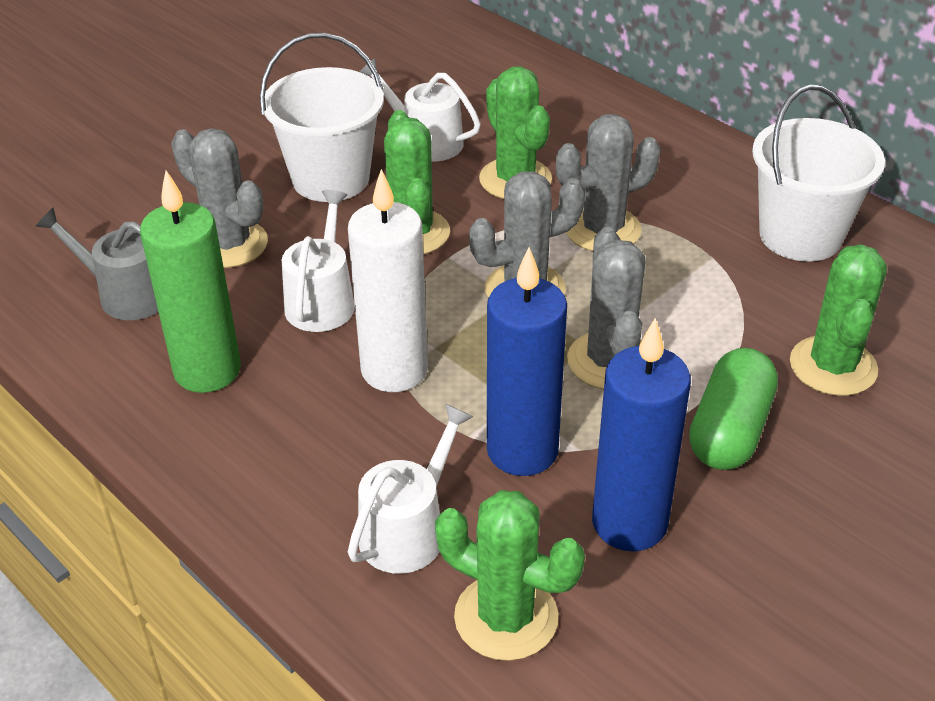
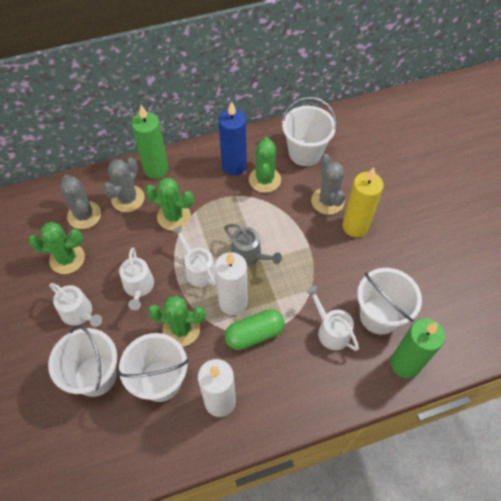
blue candle: [487,247,567,476] [592,318,691,551] = 2 -> [219,101,247,176] = 1
green candle: [140,170,241,393] = 1 -> [131,105,169,179] [390,318,445,378] = 2
grey cactus: [171,128,268,268] [469,171,585,298] [556,114,661,251] [567,227,646,389] = 4 -> [60,175,101,229] [103,157,145,212] [311,154,345,215] = 3
white bucket: [260,33,384,202] [752,85,885,262] = 2 -> [48,325,117,397] [118,333,189,402] [282,97,337,166] [357,268,422,335] = 4
white candle: [348,169,428,392] = 1 -> [198,359,236,417] [215,252,247,315] = 2
white watering can: [282,190,355,332] [348,404,473,574] [359,58,481,162] = 3 -> [49,283,102,327] [119,247,154,310] [172,226,216,287] [306,286,359,351] = 4
yellow candle: none = 0 -> [342,167,384,237] = 1

